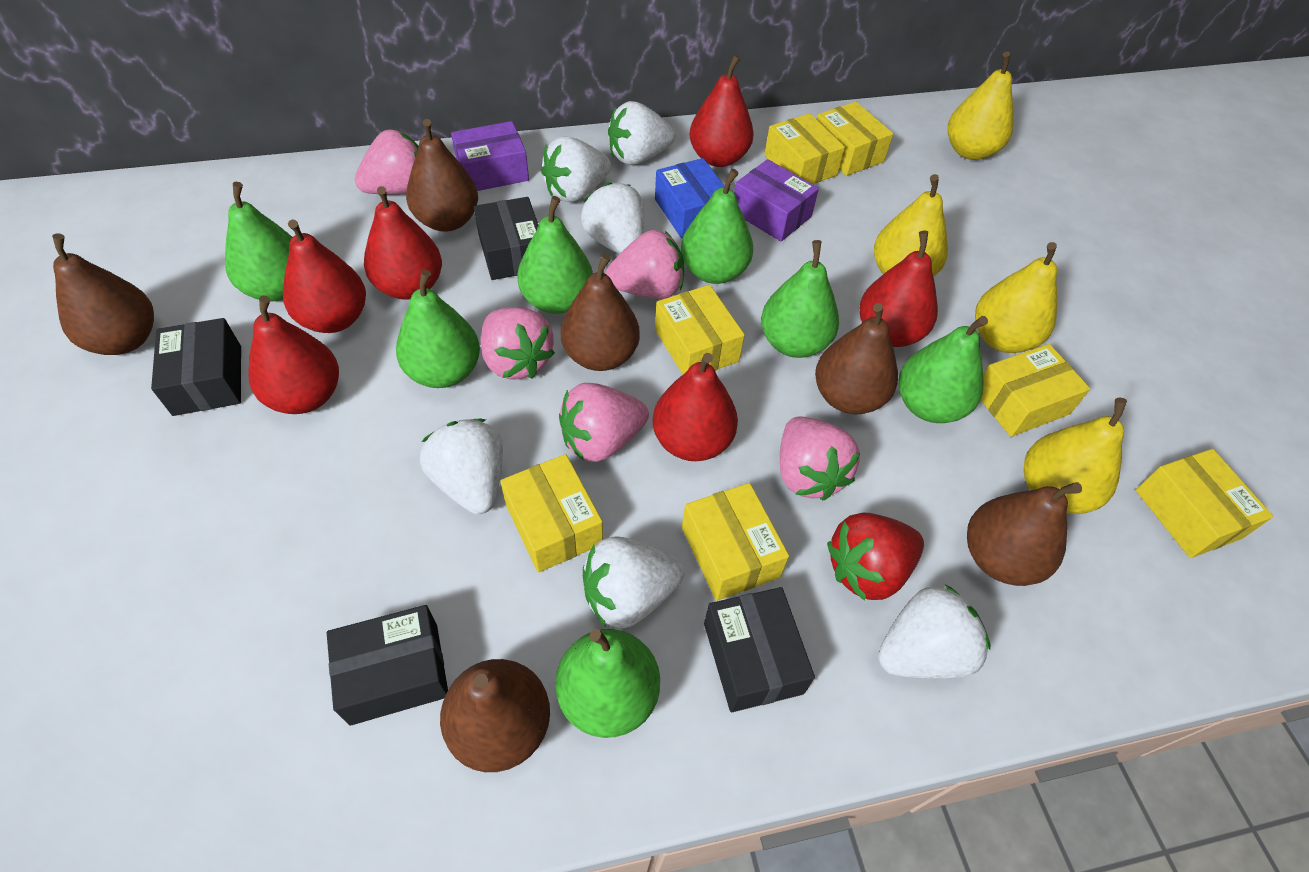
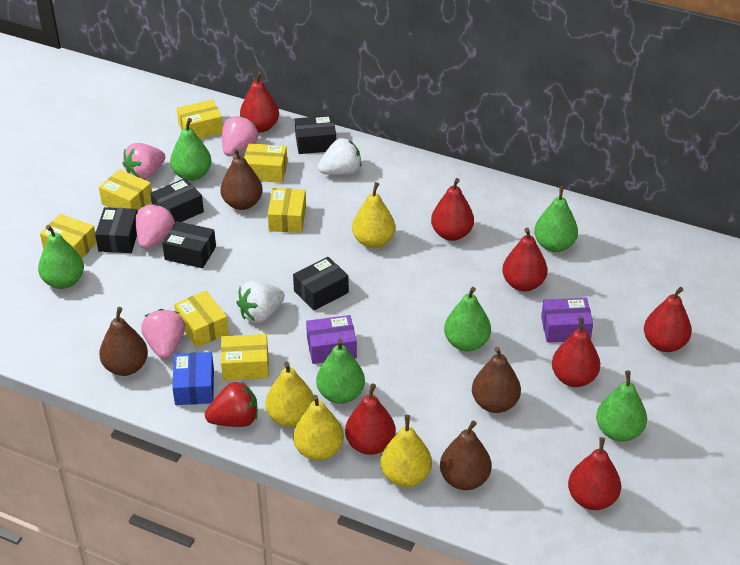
black box: [151,318,241,416] [327,605,448,726] [474,197,538,280] [704,587,815,712] = 4 -> [95,207,138,253] [150,178,204,222] [162,221,216,268] [293,257,349,311] [295,115,336,154] = 5
brown pear: [52,233,154,355] [406,119,478,232] [440,659,550,772] [561,254,640,371] [815,303,898,414] [967,482,1082,586] = 6 -> [99,307,148,376] [220,148,263,210] [440,421,492,490] [472,347,521,413] = 4
green pear: [225,182,293,301] [396,270,480,388] [517,196,593,314] [555,629,660,738] [681,169,753,284] [761,240,839,358] [898,316,988,423] = 7 -> [38,225,84,289] [170,118,212,181] [316,339,365,404] [444,287,491,351] [534,186,578,252] [596,370,647,442] = 6
pink strawberry: [355,129,419,194] [481,307,555,380] [559,383,649,462] [605,230,684,299] [779,416,860,501] = 5 -> [123,143,165,180] [136,204,175,249] [141,309,185,359] [222,116,259,156] = 4
red pear: [248,295,339,414] [283,220,366,333] [364,186,442,299] [652,353,738,461] [690,55,754,167] [859,231,938,347] = 6 -> [240,71,279,133] [345,384,395,455] [431,178,474,241] [502,228,547,291] [552,317,600,387] [568,437,621,510] [644,287,692,352] = 7
white strawberry: [420,419,503,514] [541,136,611,202] [581,182,644,254] [583,536,685,628] [608,101,676,165] [878,585,990,679] = 6 -> [236,280,285,323] [318,138,362,175] = 2

